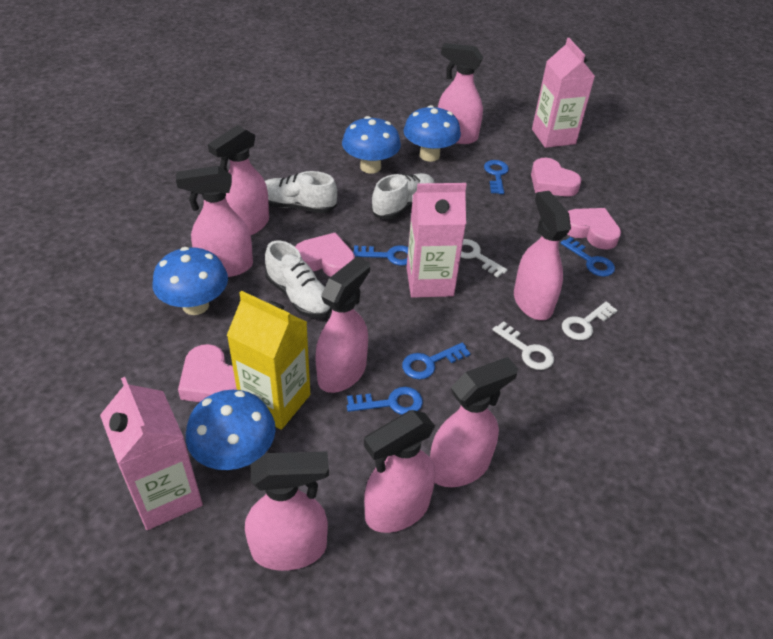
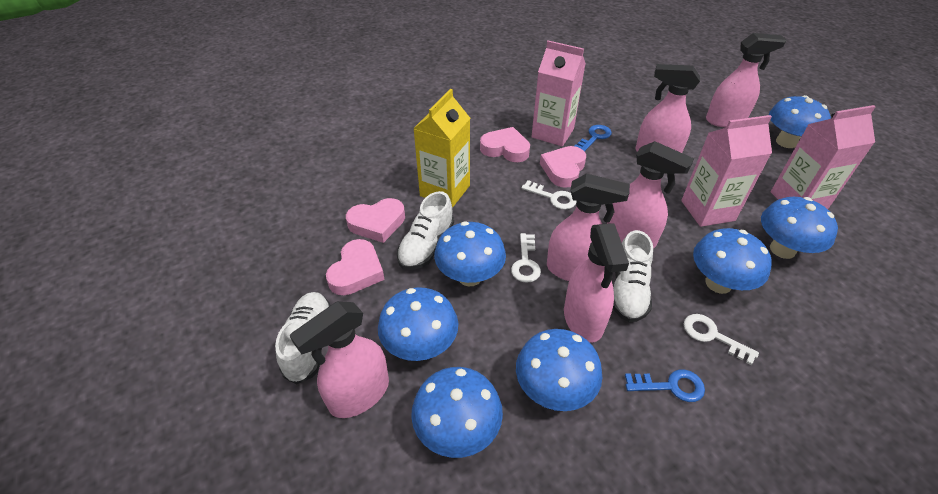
blue key: [347,387,423,415] [353,245,408,266] [402,342,471,379] [484,160,509,194] [561,237,615,277] = 5 -> [575,125,612,151] [625,369,705,402] = 2
blue mushroom: [153,247,228,315] [186,390,276,470] [342,116,401,174] [403,105,461,162] = 4 -> [378,287,458,361] [411,367,503,458] [434,221,506,286] [516,329,602,411] [693,228,772,294] [761,197,838,259] [769,95,831,148] = 7
pink spray bottle: [176,166,253,277] [208,125,269,236] [245,452,329,571] [315,256,370,393] [364,410,435,533] [430,357,518,487] [438,43,484,144] [514,191,571,320] = 8 -> [289,301,389,418] [547,173,630,281] [564,224,629,343] [607,141,694,248] [636,64,700,153] [706,33,786,127] = 6

